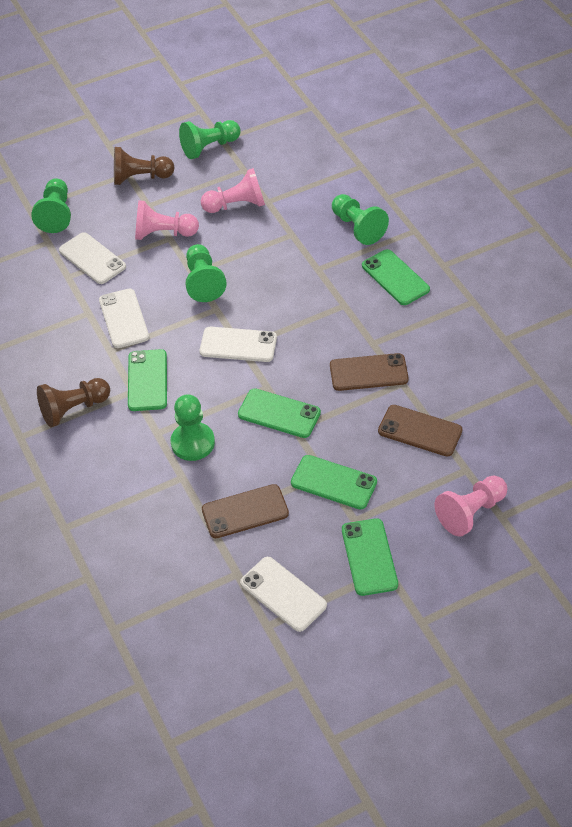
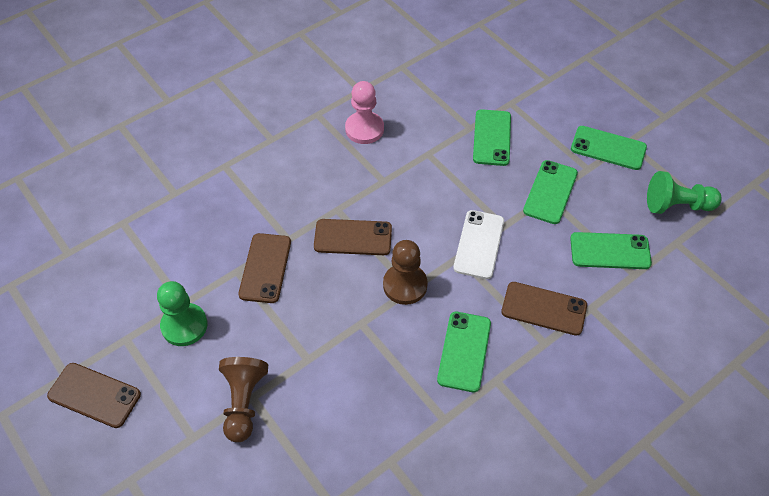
brown phone: [202,484,289,538] [330,353,409,391] [378,405,462,457] = 3 -> [47,363,141,428] [238,233,291,303] [314,219,392,255] [501,282,587,336] = 4
green pawn: [31,178,71,233] [171,394,215,461] [179,120,241,159] [185,244,227,302] [332,194,389,245] = 5 -> [157,281,208,346] [647,171,722,214] = 2
pink pawn: [135,200,199,240] [201,168,265,213] [435,475,507,537] = 3 -> [345,81,384,144] = 1
white phone: [59,232,126,284] [99,289,149,348] [200,327,277,362] [240,557,327,632] = 4 -> [453,210,504,279] = 1

